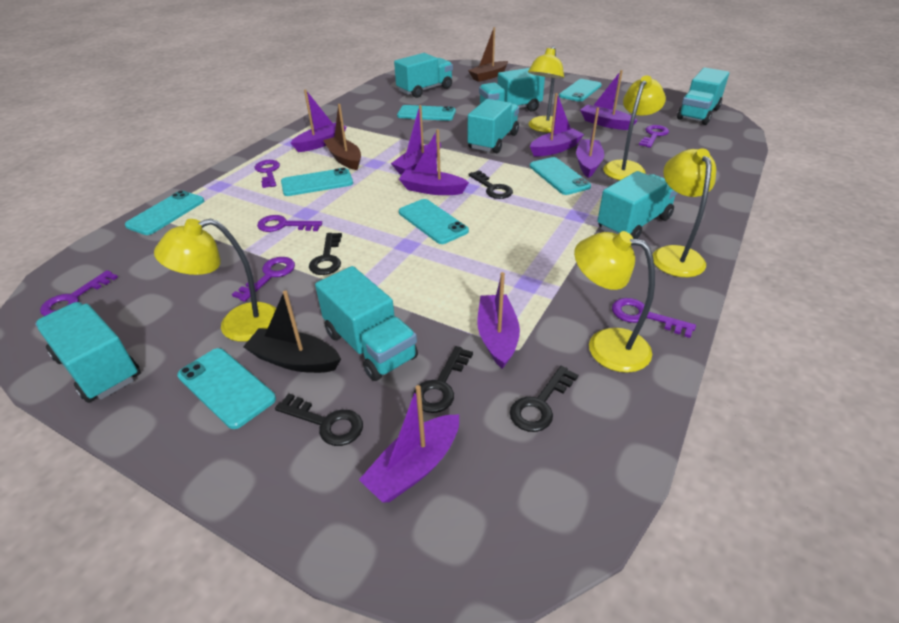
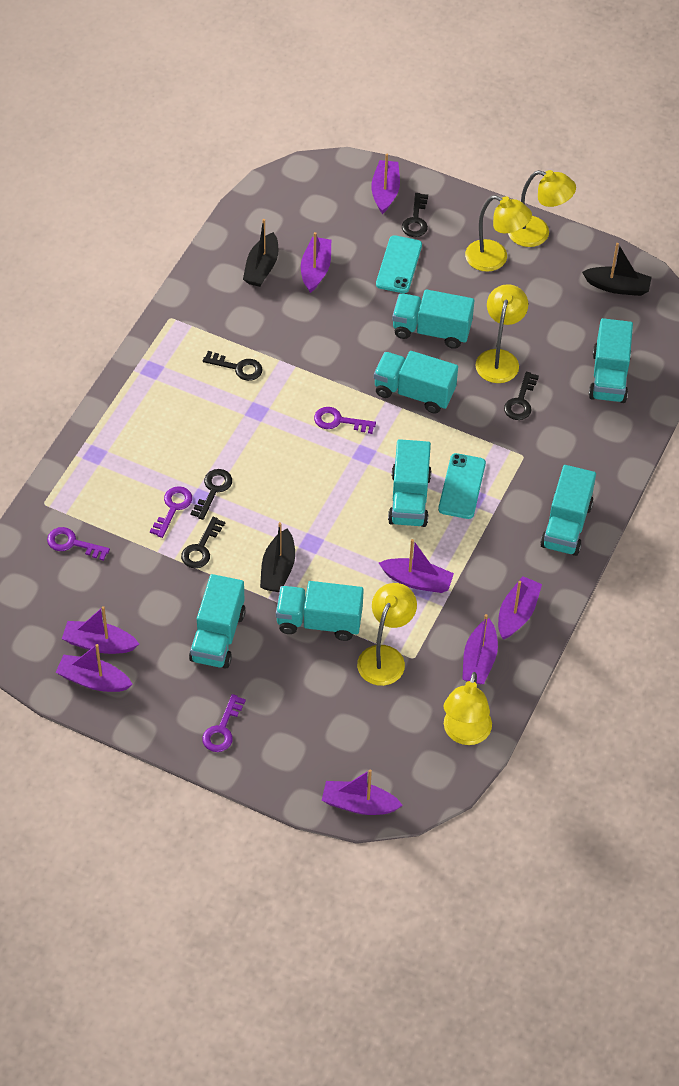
black boat: [243,290,341,373] = 1 -> [243,219,278,287] [260,522,295,592] [582,243,652,296] = 3
brown boat: [323,104,361,170] [468,27,508,82] = 2 -> none = 0
purple key: [40,270,118,316] [232,257,295,302] [254,160,280,188] [257,215,322,232] [612,298,696,338] [639,125,669,148] = 6 -> [47,527,110,561] [150,486,192,538] [202,694,246,752] [314,407,376,434] = 4
turquoise phone: [125,190,204,235] [177,348,276,429] [281,168,353,196] [397,105,456,121] [399,199,469,244] [530,157,591,195] [559,79,602,102] = 7 -> [376,235,422,293] [438,453,486,519] = 2

